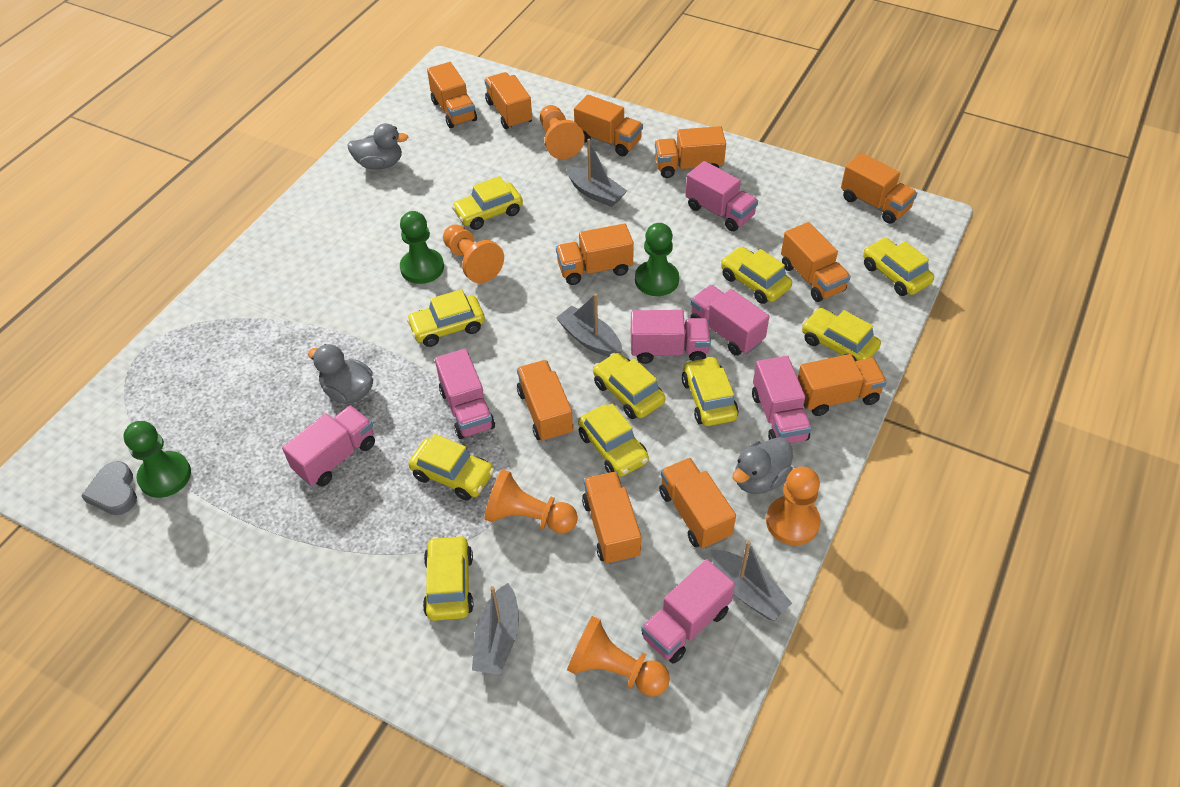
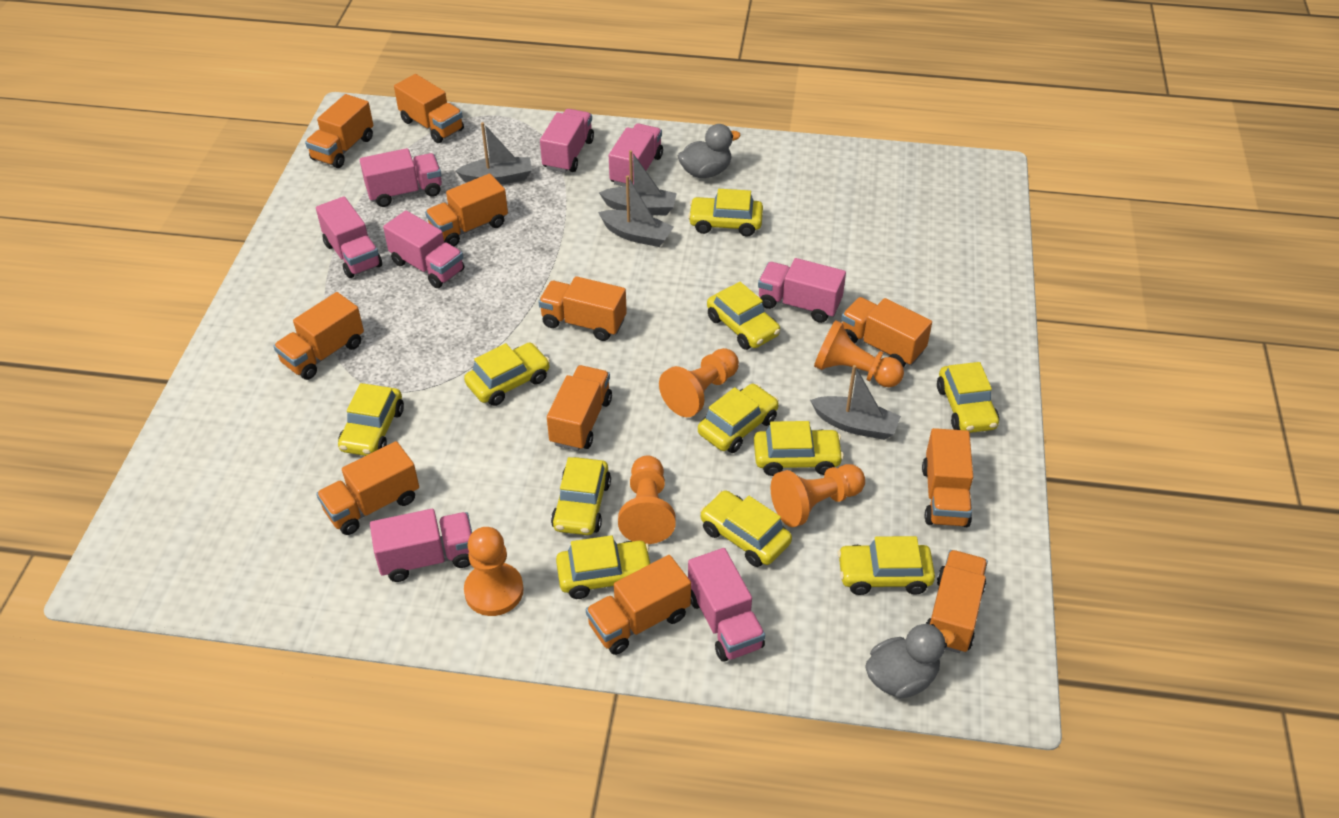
green pawn: [123,421,191,498] [400,211,444,284] [635,223,679,296] = 3 -> none = 0
grey duck: [308,344,373,403] [347,123,408,170] [732,437,793,494] = 3 -> [678,124,741,178] [865,624,956,699] = 2
grey heart: [81,461,137,515] = 1 -> none = 0
pink truck: [282,405,375,487] [435,349,495,439] [631,310,711,364] [641,559,735,664] [685,161,758,232] [690,285,769,356] [752,356,812,443] = 7 -> [316,196,382,278] [360,148,442,207] [370,509,472,582] [383,211,464,288] [540,109,594,173] [609,123,663,186] [688,548,765,662] [758,258,846,323] = 8
yellow car: [406,289,485,347] [409,434,494,501] [423,535,474,621] [452,176,523,230] [578,404,649,477] [593,353,665,419] [682,356,739,426] [721,247,792,304] [802,308,881,361] [863,238,934,296] = 10 -> [338,383,404,456] [464,343,550,406] [551,457,611,535] [556,535,650,599] [688,189,763,236] [698,384,779,453] [700,490,792,567] [707,282,780,350] [754,421,844,476] [837,536,935,595] [937,362,999,433] = 11

